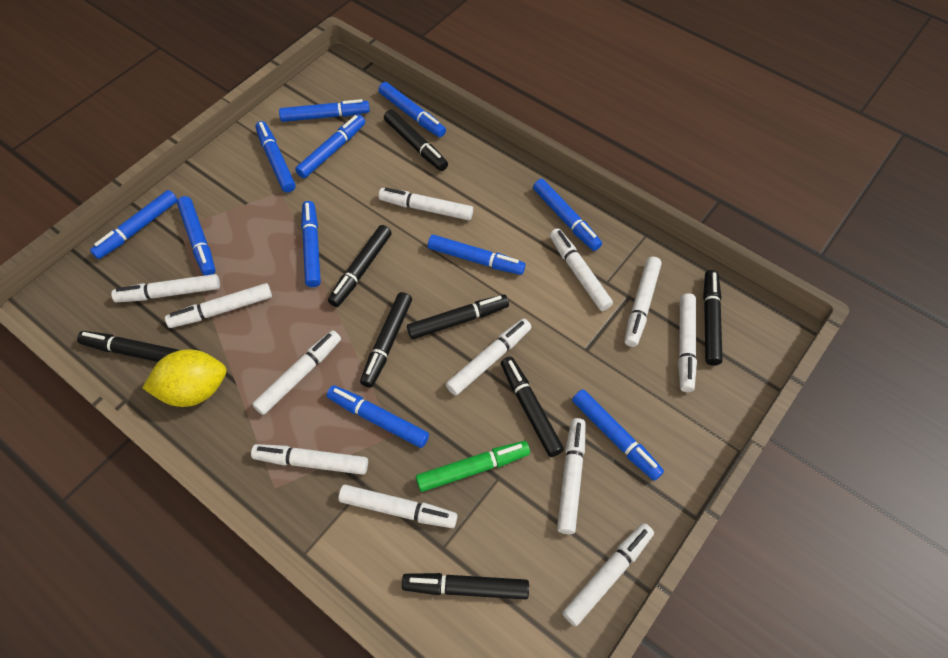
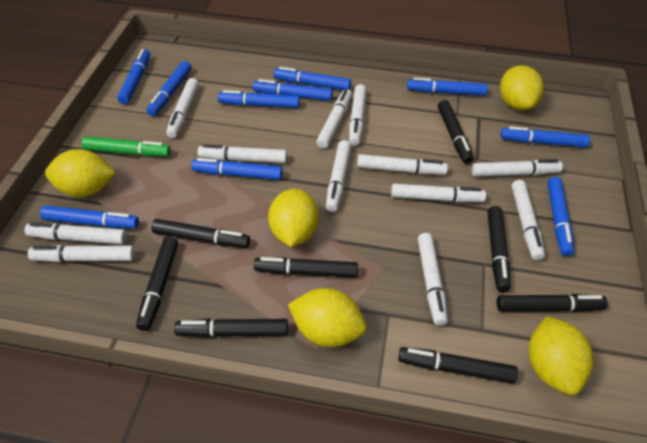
blue marker: [90,190,177,259] [177,196,215,276] [255,121,296,193] [279,99,370,122] [295,115,365,178] [301,201,321,287] [327,385,429,448] [378,82,446,137] [428,235,526,275] [533,179,602,251] [572,389,664,481] = 11 -> [40,205,139,229] [117,49,150,104] [147,61,192,116] [191,158,283,180] [218,90,300,108] [253,79,333,101] [273,67,351,90] [407,77,488,96] [501,126,590,148] [547,177,574,256] = 10
yellow lemon: [142,349,226,407] = 1 -> [45,149,115,197] [268,189,319,247] [288,288,367,347] [500,65,544,110] [529,316,594,395] = 5

